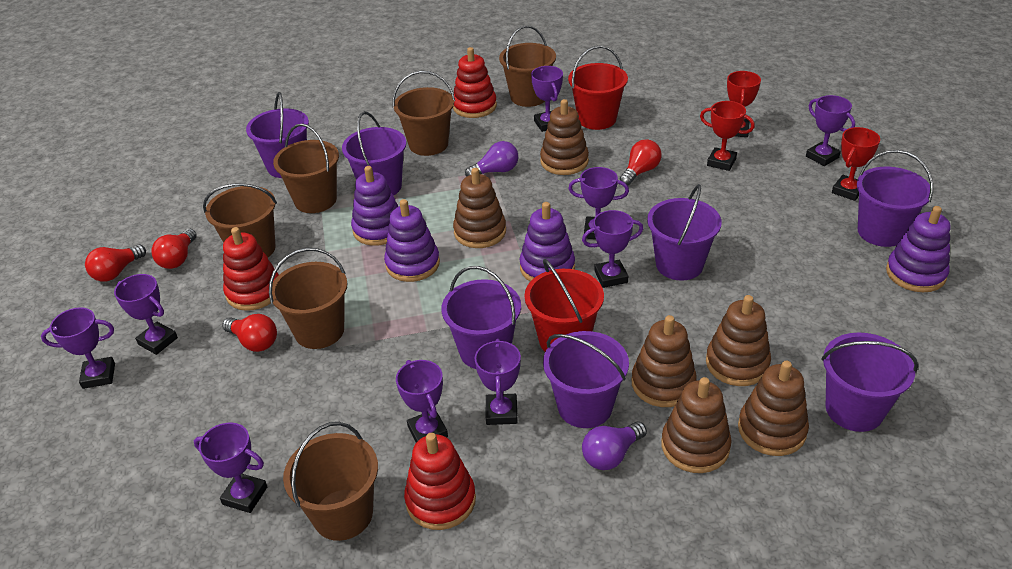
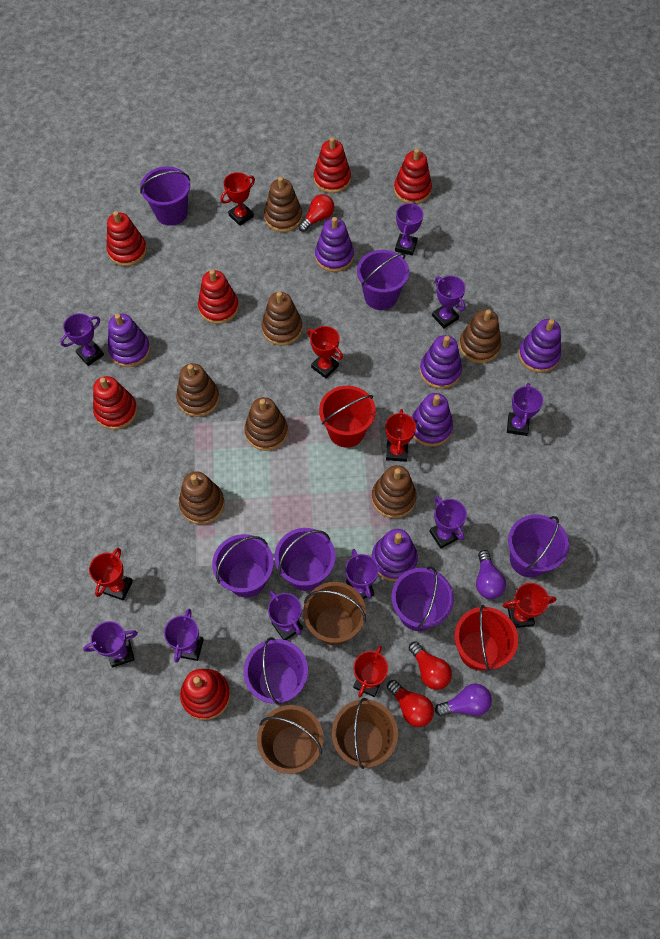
brown bucket: [203,183,277,257] [269,248,347,349] [273,123,339,213] [283,422,378,541] [392,71,455,156] [499,25,556,107] = 6 -> [257,705,324,774] [303,582,366,645] [332,698,398,769] = 3
brown stacking toy: [453,168,506,248] [540,99,589,175] [632,315,697,407] [661,377,731,473] [706,295,771,386] [738,361,809,456] = 6 -> [176,363,220,417] [179,471,224,524] [244,397,288,451] [261,292,302,346] [264,176,302,232] [371,465,417,518] [459,309,501,363] = 7
purple stacking toy: [351,166,398,246] [384,199,440,282] [520,202,575,281] [886,206,951,292] = 4 -> [108,314,150,367] [315,217,354,272] [372,529,418,581] [411,393,453,446] [420,335,462,389] [518,319,561,373] = 6
red light bulb: [85,244,146,282] [151,229,197,269] [222,314,277,352] [620,139,662,185] = 4 -> [298,194,334,232] [387,680,434,727] [409,641,452,690] = 3
red stacking toy: [223,227,279,311] [404,433,476,530] [453,47,497,118] = 3 -> [93,376,137,430] [106,211,147,266] [180,669,230,720] [198,270,239,324] [314,137,351,193] [394,148,432,204] = 6
red trophy: [700,101,755,171] [727,71,761,137] [832,127,880,201] = 3 -> [89,548,133,601] [221,172,255,226] [307,326,343,379] [353,645,388,697] [385,409,416,462] [503,583,556,628] = 6

